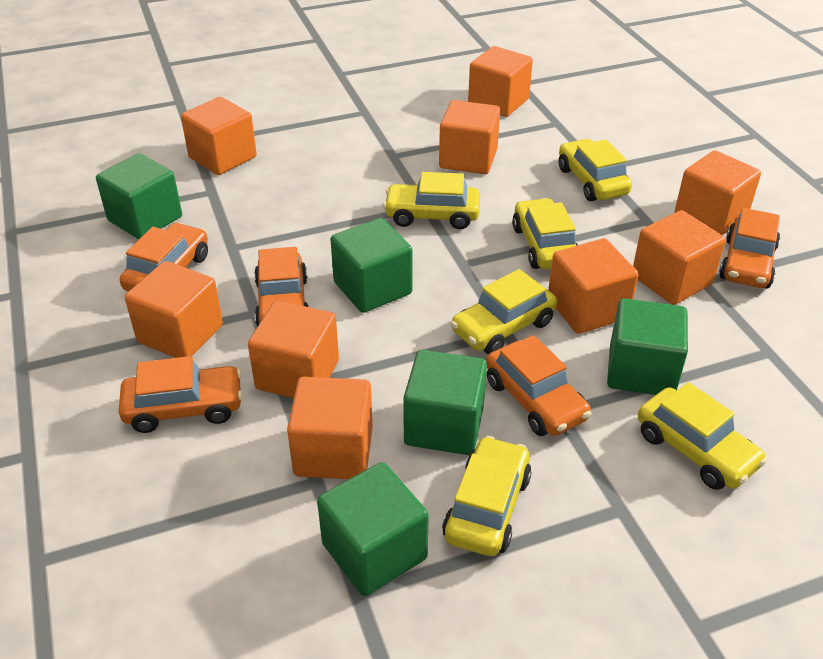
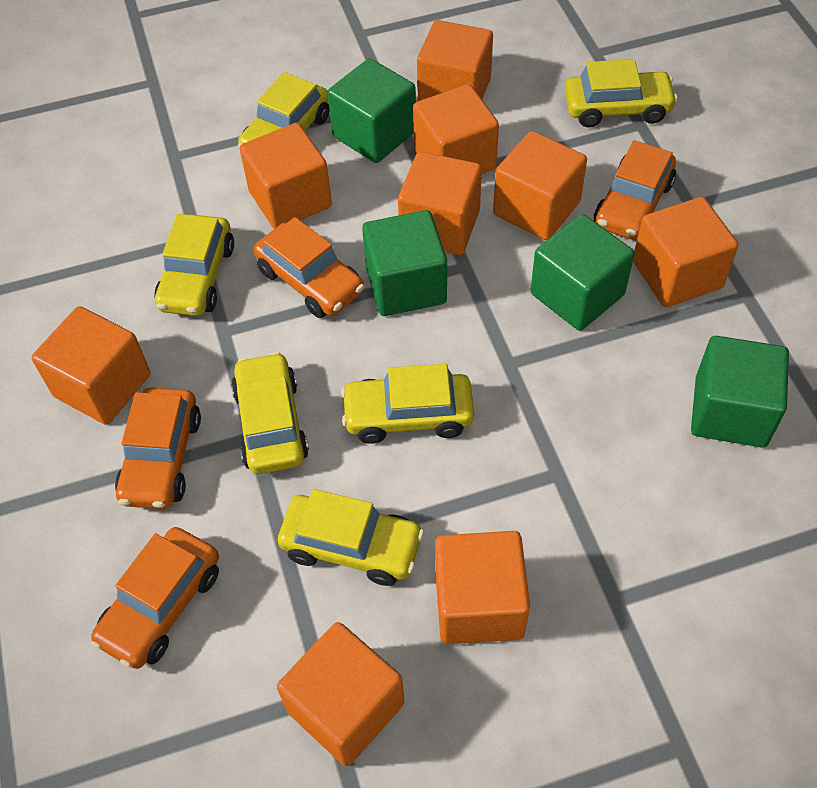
green cube: [96,153,182,239] [317,462,429,596] [330,218,413,313] [403,350,487,455] [607,298,688,395] = 5 -> [328,58,416,163] [362,210,447,316] [530,214,635,331] [691,336,789,448] = 4
orange car: [119,356,243,433] [120,223,208,292] [254,247,308,327] [486,335,592,436] [719,208,780,289] = 5 -> [90,527,219,669] [115,387,201,509] [254,217,365,318] [594,140,676,240] = 4

